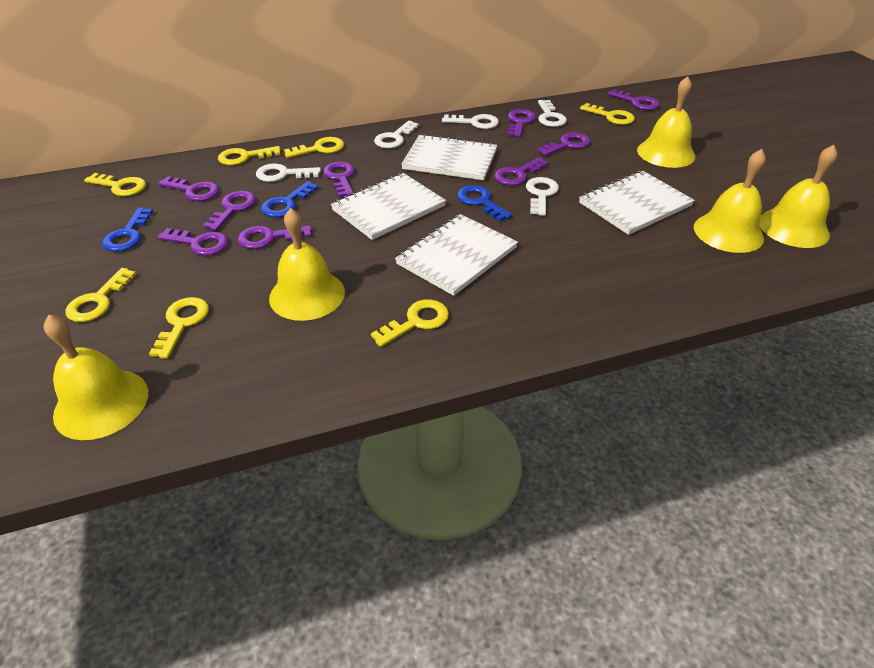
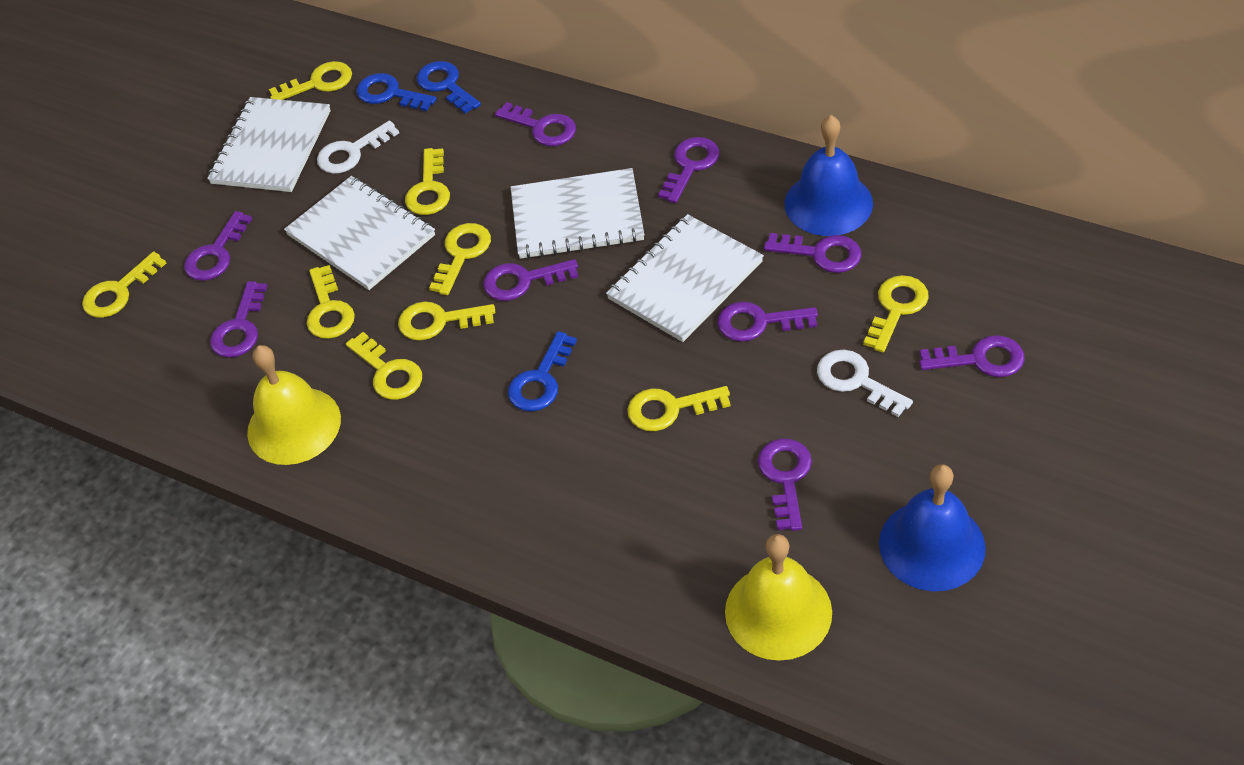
blue bell: none = 0 -> [785,115,873,236] [879,464,986,591] = 2
white key: [256,163,321,182] [374,121,419,148] [442,114,499,129] [526,177,559,216] [538,100,567,127] = 5 -> [317,121,399,174] [817,350,913,417] = 2
yellow bell: [43,315,148,440] [269,208,345,321] [637,76,696,168] [694,149,766,253] [759,145,837,248] = 5 -> [247,345,341,465] [725,534,832,661] = 2
yellow key: [66,268,136,322] [84,173,146,196] [149,297,209,359] [218,146,281,165] [284,137,344,158] [371,299,449,347] [580,103,635,125] = 7 -> [82,252,166,318] [269,61,352,100] [307,265,355,339] [346,332,422,400] [398,301,495,341] [405,148,450,215] [429,223,491,295] [627,386,731,431] [863,275,929,352] = 9

